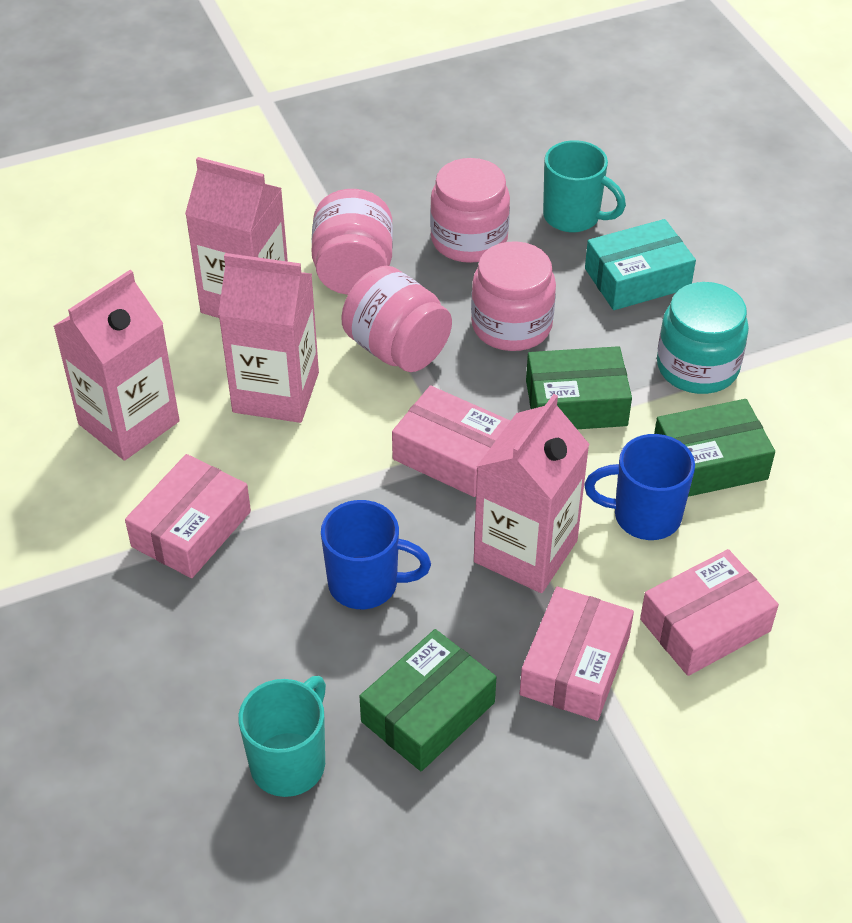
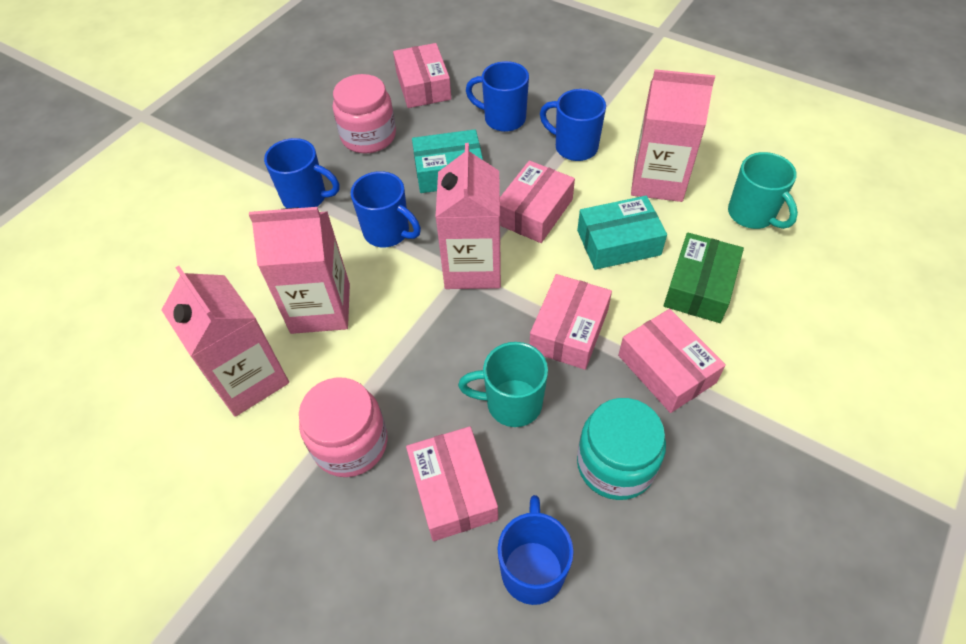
blue mug: [321,500,431,609] [585,434,695,540] = 2 -> [264,138,339,208] [351,171,421,247] [466,61,529,132] [498,495,574,605] [540,89,606,161] = 5
green box: [359,629,496,771] [526,346,632,429] [654,399,775,497] = 3 -> [664,233,744,323] = 1
pink box: [125,454,251,578] [392,385,510,497] [520,587,634,721] [640,549,779,676] = 4 -> [393,43,451,108] [406,426,498,541] [500,161,575,243] [529,274,612,370] [618,309,726,413] = 5
pink jar: [311,189,393,295] [342,266,452,372] [430,158,510,263] [471,241,556,351] = 4 -> [299,378,388,477] [333,74,396,153] = 2
turquoise box: [585,219,696,310] = 1 -> [412,129,483,193] [577,196,667,270] = 2

